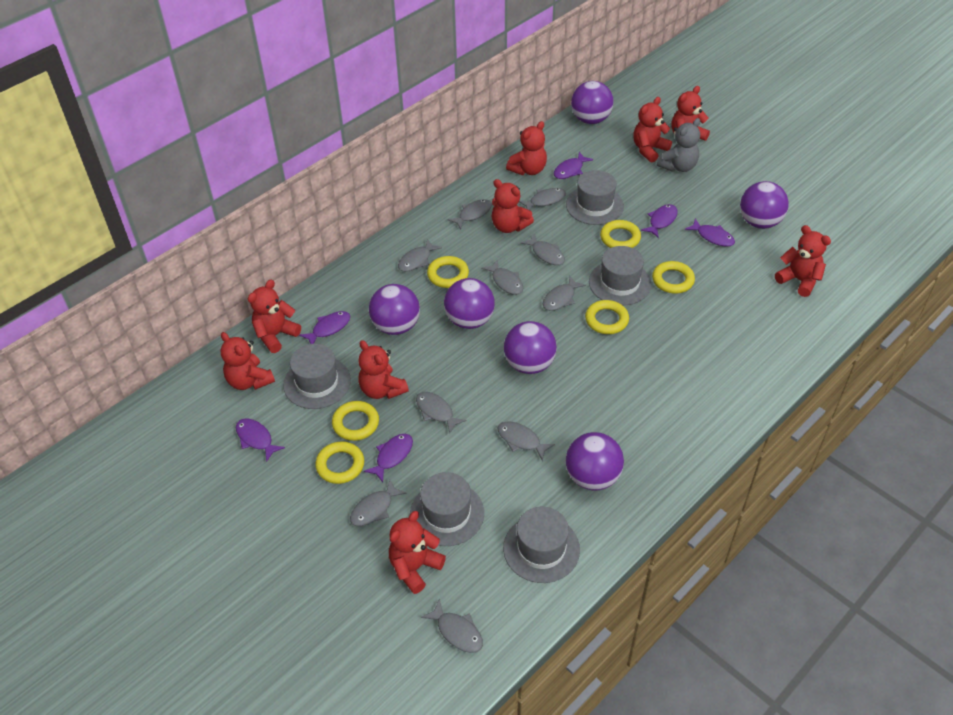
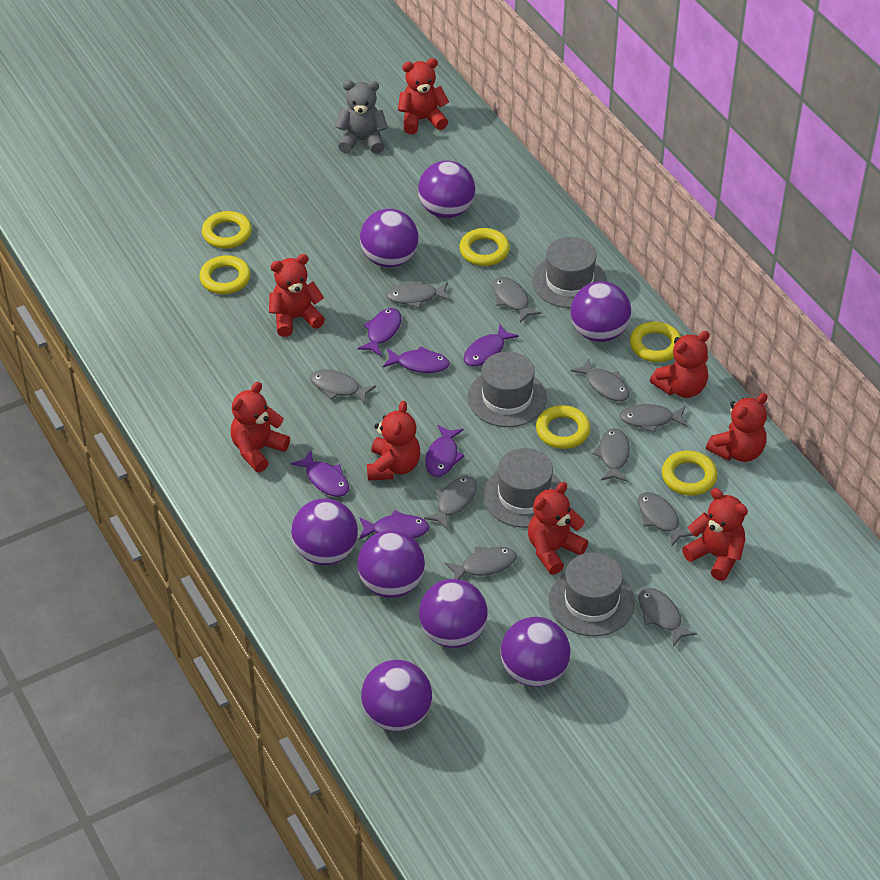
grey hat: [283,344,351,409] [410,472,484,546] [503,507,580,583] [566,170,624,225] [589,246,651,305] = 5 -> [468,351,547,427] [483,448,565,528] [532,237,607,308] [549,552,635,636] = 4
purple ball: [369,284,420,335] [444,278,495,329] [504,321,557,374] [566,432,624,491] [571,81,614,124] [740,181,789,229] = 6 -> [291,498,358,565] [357,530,425,598] [360,209,418,267] [361,660,432,731] [418,161,475,218] [419,579,488,648] [501,617,570,687] [571,281,631,342] = 8
red teddy bear: [220,332,275,390] [248,280,301,353] [358,340,409,399] [389,511,446,594] [492,179,534,233] [506,121,547,175] [633,97,672,162] [672,86,710,141] [775,225,831,297] = 9 -> [231,382,290,472] [269,254,325,337] [367,401,420,480] [398,58,449,134] [528,482,588,575] [650,331,710,398] [682,488,748,581] [706,393,768,462] = 8

